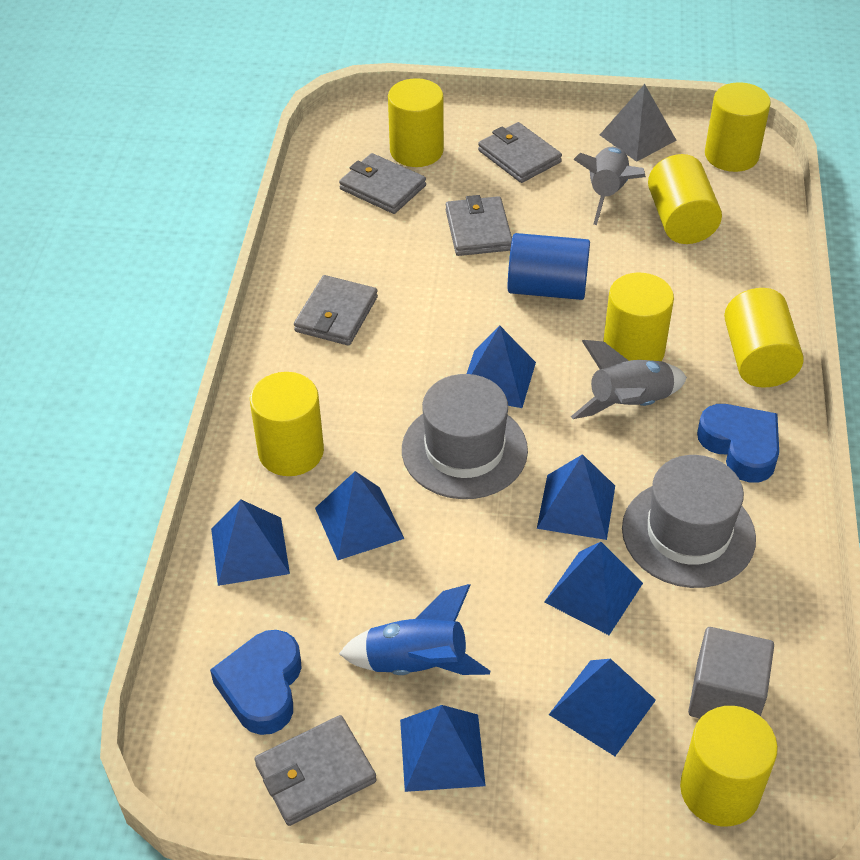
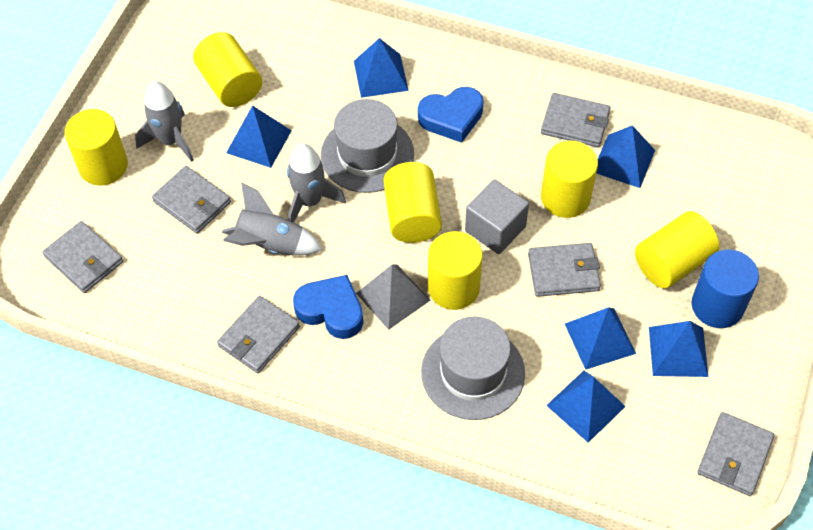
blue pyramid: [211,500,290,586] [315,471,404,560] [400,705,486,792] [467,326,536,408] [537,454,615,540] [544,542,643,635] [549,659,656,756] = 7 -> [226,105,292,168] [354,38,409,98] [546,371,626,443] [565,307,636,370] [596,125,655,188] [649,321,709,377] = 6
blue rocket: [339,584,490,675] = 1 -> none = 0
grey rocket: [571,340,687,419] [573,147,646,225] = 2 -> [135,81,194,162] [222,183,323,255] [287,144,346,223] = 3
grey wallet: [254,715,376,826] [294,275,378,346] [339,153,426,214] [446,195,512,256] [478,122,562,183] = 5 -> [42,221,123,293] [152,166,231,234] [217,296,300,373] [528,243,601,297] [541,93,611,147] [697,412,774,496] = 6
yellow cylinder: [250,372,324,476] [388,78,444,167] [603,273,674,361] [648,154,722,244] [680,706,778,826] [705,82,771,172] [724,288,804,388] = 7 -> [65,109,128,186] [193,32,262,107] [383,162,442,243] [428,231,483,310] [541,141,598,218] [635,211,719,288] = 6

